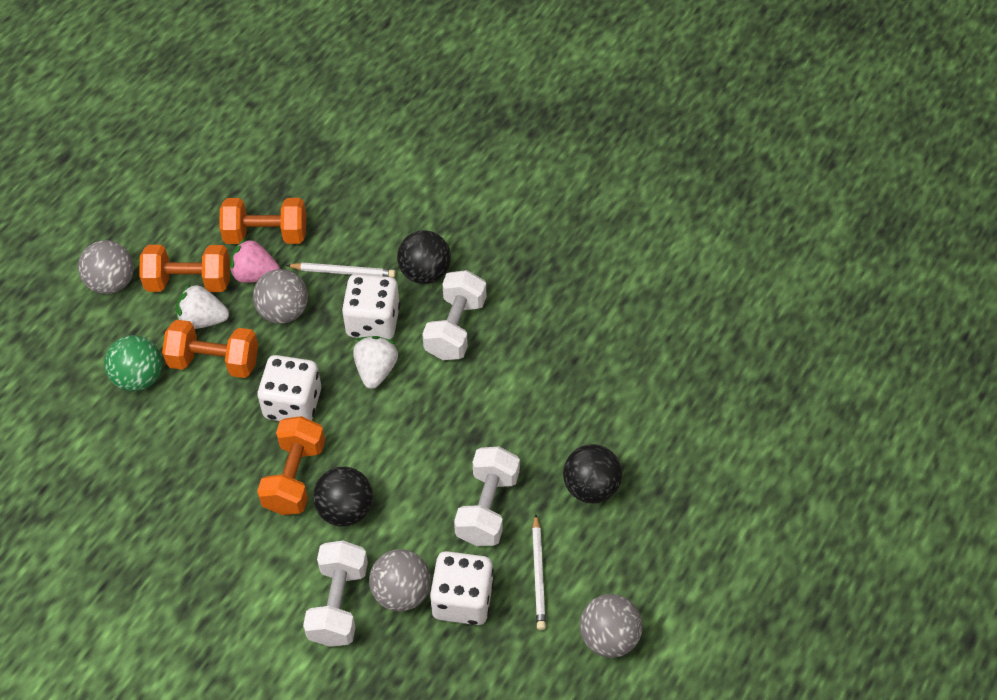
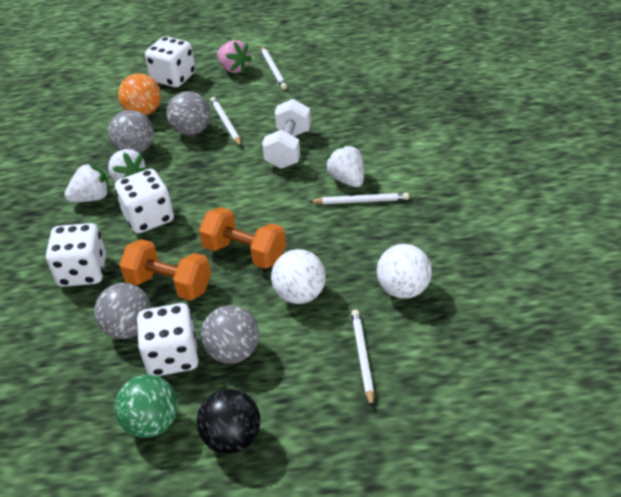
black ball: [313,467,373,526] [397,230,451,284] [563,444,622,503] = 3 -> [197,389,261,454] = 1
orange ball: none = 0 -> [118,73,161,116] = 1
orange dumbbell: [139,245,230,292] [162,320,258,378] [220,198,306,244] [257,416,325,515] = 4 -> [119,239,211,301] [199,207,286,269] = 2
white ball: none = 0 -> [271,249,326,304] [377,244,432,299] = 2
white dice: [257,355,321,421] [342,274,400,340] [430,551,494,625] = 3 -> [46,223,106,287] [115,169,174,234] [136,303,199,376] [145,36,196,88] = 4
white dumbbell: [303,540,368,647] [422,270,486,360] [454,447,520,546] = 3 -> [262,99,311,169] = 1
white pencil: [286,263,396,278] [532,514,546,630] = 2 -> [210,97,241,146] [261,46,287,90] [309,193,409,204] [351,309,374,408] = 4
white strawberry: [176,284,229,329] [353,336,398,389] = 2 -> [64,162,110,202] [108,149,147,182] [325,145,364,187] = 3

